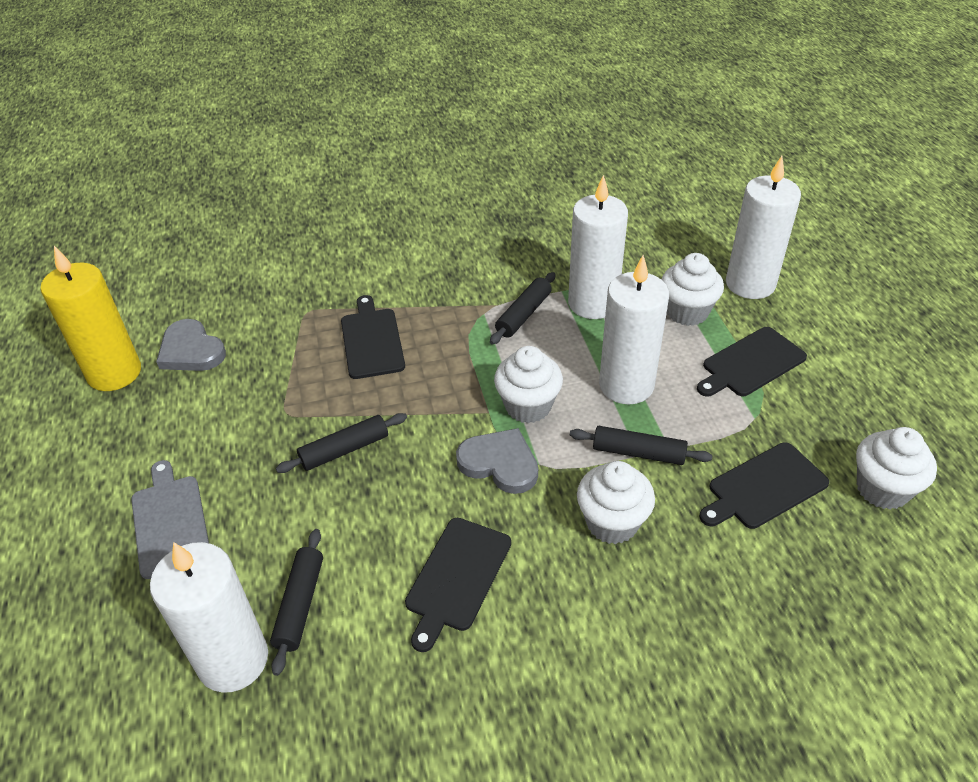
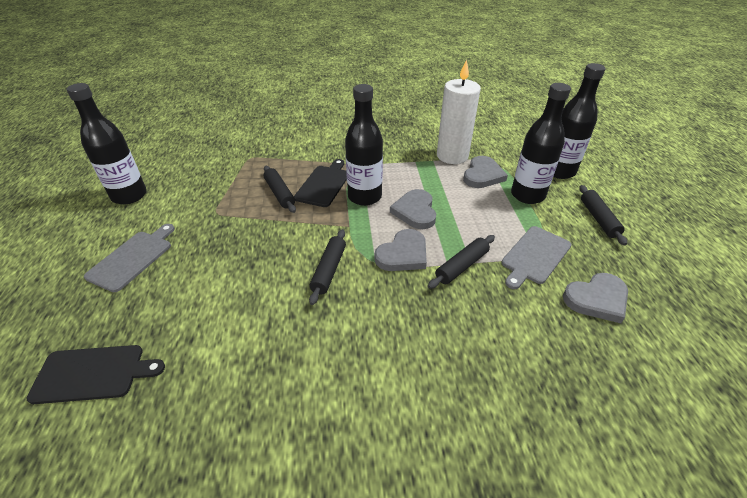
black bottle: none = 0 -> [67,83,147,204] [345,84,383,206] [511,83,571,204] [553,63,606,179] = 4
black cutting board: [341,295,405,379] [405,518,511,652] [697,327,807,397] [699,442,829,529] = 4 -> [26,345,165,404] [294,159,347,207] = 2
grey cutting board: [131,460,209,579] = 1 -> [84,224,175,292] [502,226,572,289] = 2
grey heart: [156,319,226,371] [456,428,538,494] = 2 -> [374,229,427,271] [390,189,436,229] [463,156,508,188] [563,273,628,323] = 4
white candle: [150,542,268,693] [568,175,628,319] [599,255,669,404] [726,156,801,299] = 4 -> [437,59,481,164] = 1
white cupcake: [494,346,563,423] [577,461,655,544] [661,253,724,326] [856,427,937,509] = 4 -> none = 0
yellow candle: [41,246,141,391] = 1 -> none = 0

